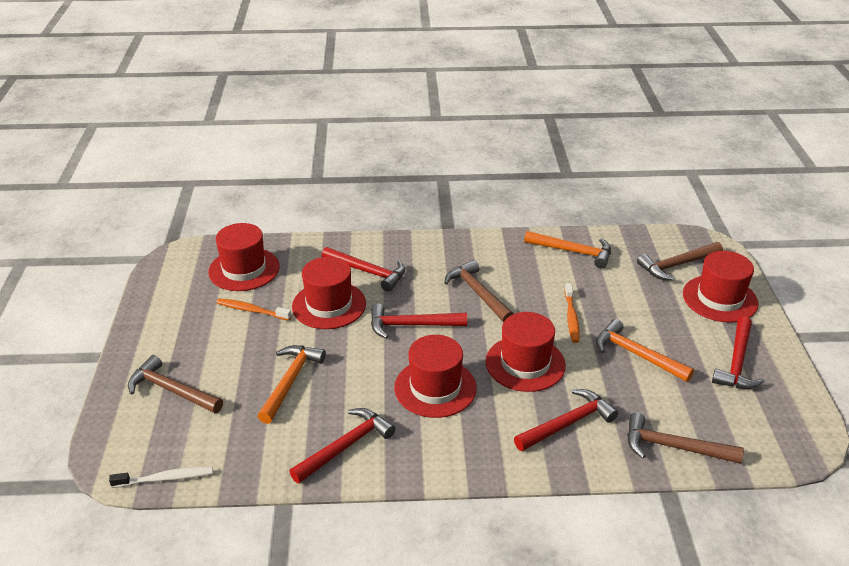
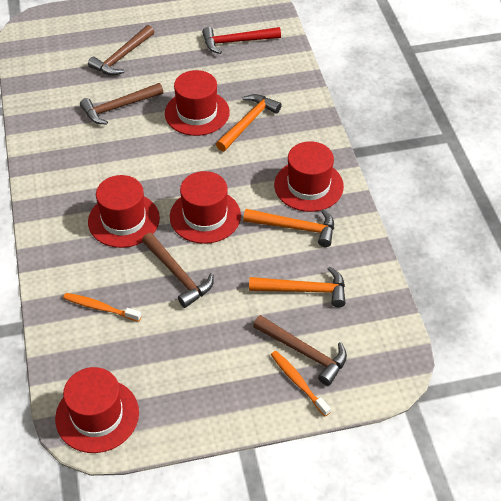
red hammer: [289,408,395,483] [322,247,405,292] [371,303,467,339] [514,389,618,451] [712,317,765,389] = 5 -> [202,27,281,54] = 1
white toothbrush: [109,467,213,488] = 1 -> none = 0

